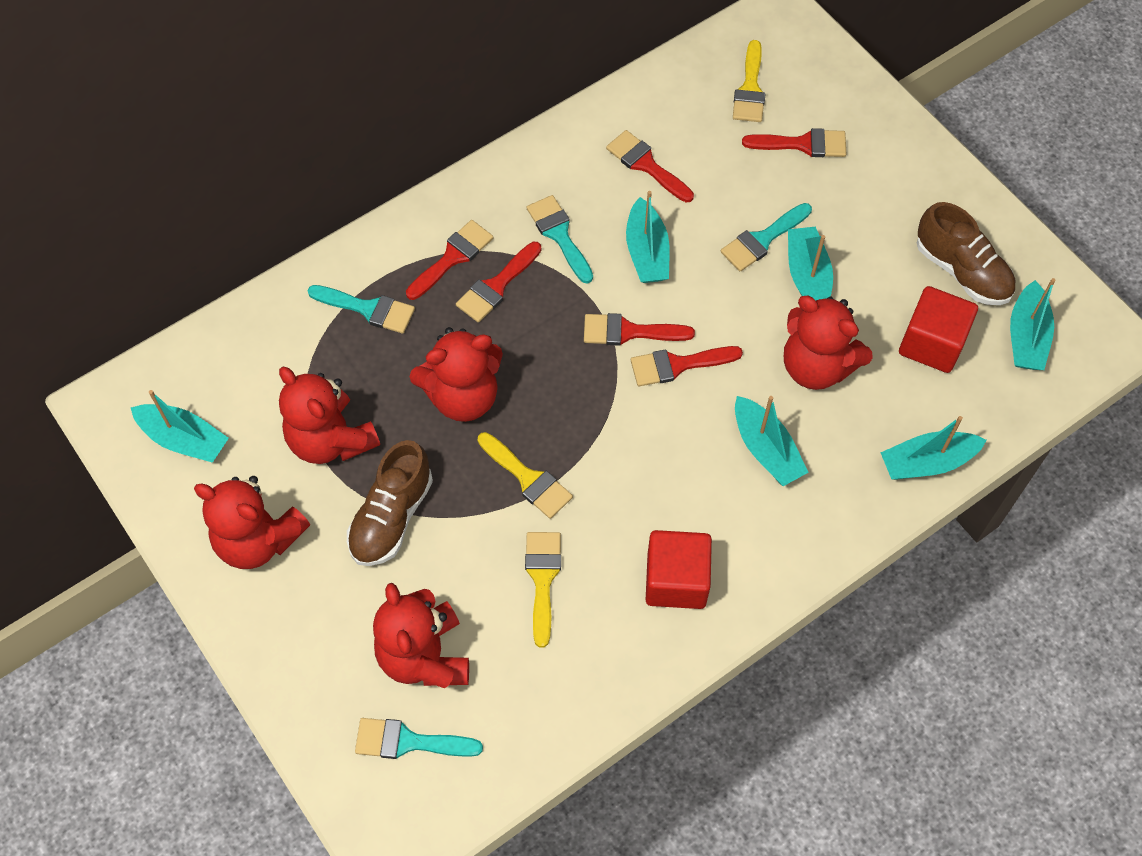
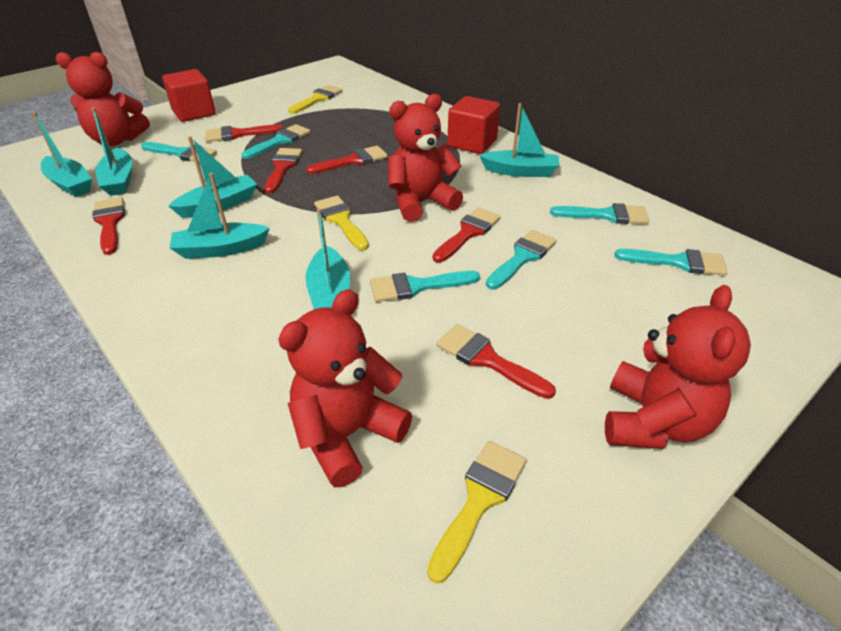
brown shoe: [347,440,433,566] [917,202,1015,305] = 2 -> none = 0
red teddy bear: [194,476,310,569] [279,367,380,464] [373,583,469,688] [409,327,503,422] [784,296,873,390] = 5 -> [55,52,150,146] [278,289,412,487] [388,94,463,222] [605,285,751,449] = 4
turquoise brush: [307,285,415,334] [355,718,483,759] [526,195,593,284] [721,203,812,271] = 4 -> [141,142,217,162] [242,124,311,159] [370,271,480,302] [486,230,557,289] [550,203,649,224] [614,249,728,276] = 6

